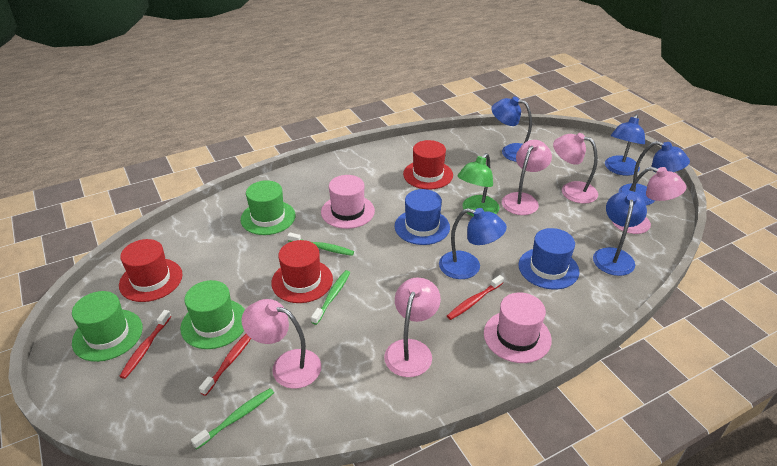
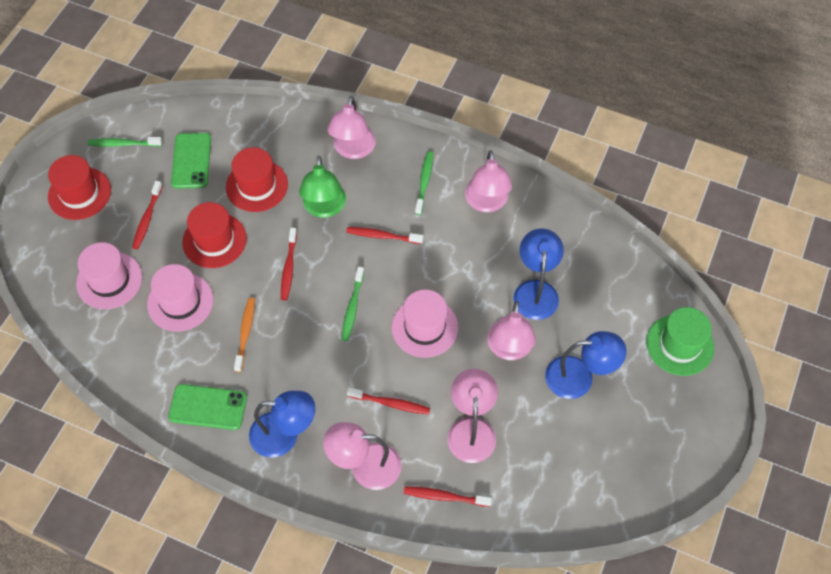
blue hat: [395,189,450,245] [518,228,579,289] = 2 -> none = 0
blue lamp: [439,208,507,279] [491,97,532,162] [593,191,647,276] [605,114,645,176] [619,141,690,206] = 5 -> [249,391,315,458] [513,228,564,320] [545,331,627,399] = 3
green hat: [72,291,143,362] [180,280,245,349] [240,180,296,235] = 3 -> [646,307,714,376] = 1
green phone: none = 0 -> [168,384,247,430] [171,133,211,189] = 2
orange toothbrush: none = 0 -> [234,298,255,372] = 1
pink hat: [321,175,375,229] [484,292,552,363] = 2 -> [76,242,142,309] [147,264,214,332] [391,290,458,358] = 3
red toothbrush: [119,310,171,379] [199,334,251,396] [447,275,504,320] = 3 -> [132,181,162,249] [281,228,297,300] [346,227,423,244] [347,387,430,415] [404,486,492,507] = 5

